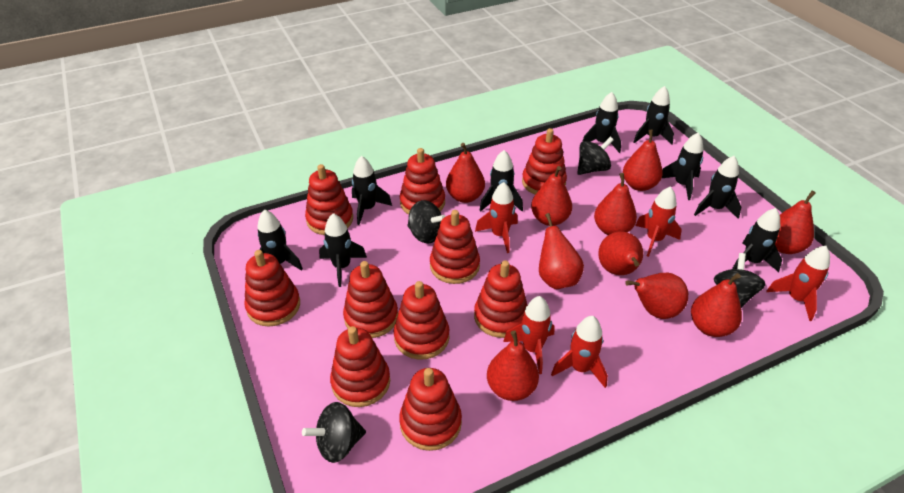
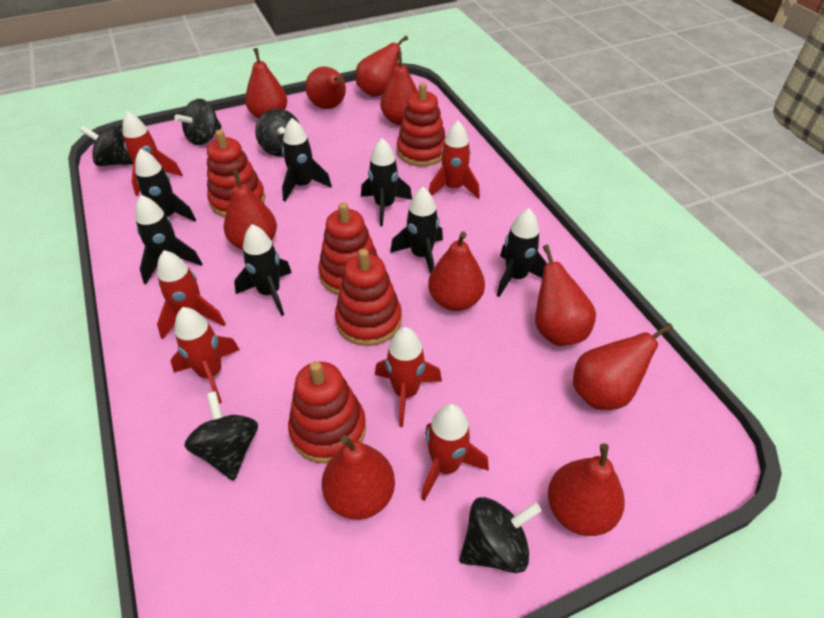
black rocket: [257,209,303,271] [319,213,367,287] [352,156,392,225] [479,150,523,212] [582,92,621,153] [634,86,674,144] [662,132,704,200] [694,156,741,219] [732,208,782,272] = 9 -> [135,149,196,222] [135,195,202,284] [234,224,292,316] [282,118,332,201] [361,138,412,226] [390,187,443,274] [497,208,547,297] = 7
black spinning top: [302,402,366,463] [407,200,446,243] [577,137,614,175] [714,253,766,308] = 4 -> [80,125,133,166] [174,99,222,145] [184,391,258,481] [255,109,300,156] [460,497,542,573] = 5
red rocket: [475,182,518,253] [503,296,555,374] [551,316,608,388] [635,187,682,257] [766,246,830,321] = 5 -> [123,111,183,196] [157,250,226,340] [171,307,240,404] [375,327,442,427] [421,404,489,501] [429,121,480,199] = 6
red stacking toy: [244,250,300,326] [305,164,353,235] [330,326,390,407] [343,261,398,338] [394,281,449,360] [399,368,462,451] [400,148,445,215] [430,210,480,284] [474,260,527,338] [522,128,567,195] = 10 -> [207,130,265,217] [288,361,366,464] [318,202,378,295] [335,249,402,346] [397,83,446,166] = 5

